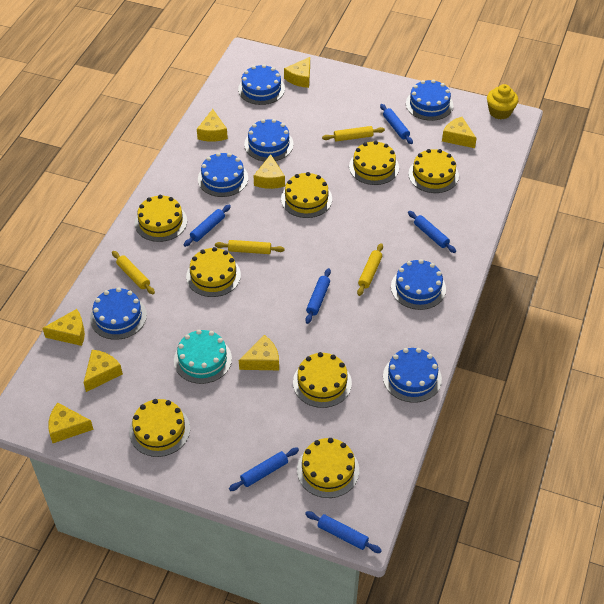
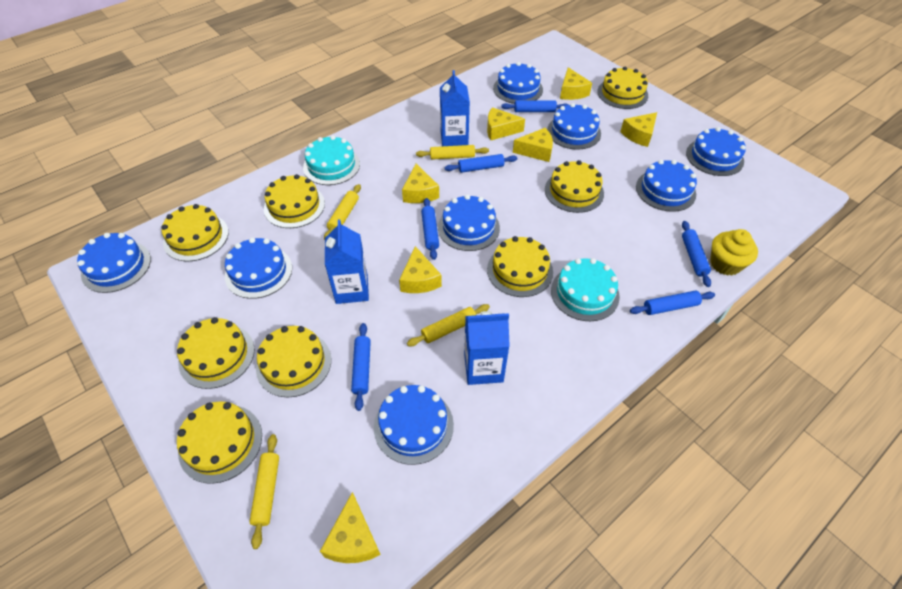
blue cake: [90,287,147,340] [198,152,248,197] [238,64,285,105] [244,119,294,162] [383,348,442,403] [391,259,446,310] [406,79,453,121] = 7 -> [77,233,151,293] [225,238,292,299] [374,385,454,465] [438,195,500,251] [493,62,543,104] [547,103,601,149] [636,160,697,212] [686,127,746,176] = 8
blue carton: none = 0 -> [325,220,369,304] [440,70,470,146] [464,311,510,385] = 3
turquoise cake: [174,330,232,384] = 1 -> [303,135,360,185] [551,258,620,321] = 2
yellow cheese: [42,309,85,346] [48,403,94,443] [84,350,123,392] [197,109,228,142] [239,335,279,370] [254,154,285,189] [284,57,310,88] [442,117,477,148] = 8 -> [320,492,380,563] [399,246,442,293] [402,164,439,203] [487,107,525,140] [513,128,553,162] [560,67,592,100] [620,112,657,147] = 7

